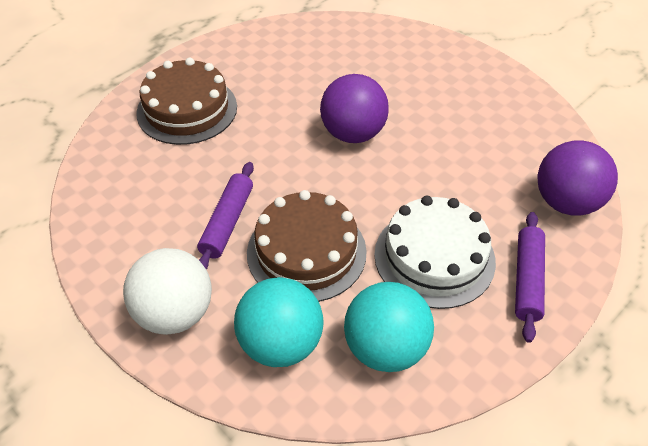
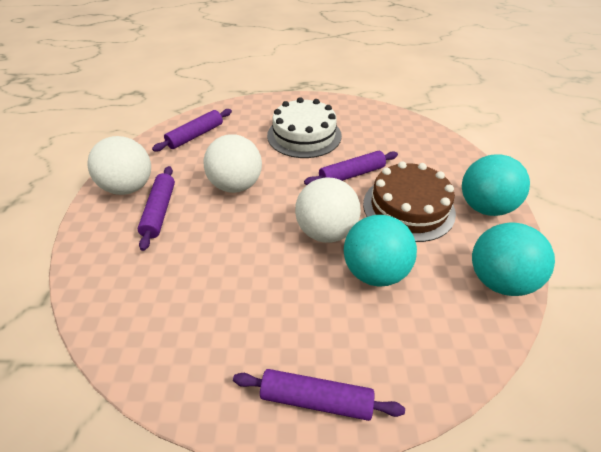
brown cake: [136,58,237,145] [247,190,367,302] = 2 -> [363,161,456,242] = 1
purple ball: [320,74,389,143] [538,140,618,216] = 2 -> none = 0
purple rolling pin: [197,162,254,270] [515,212,545,343] = 2 -> [138,166,175,251] [152,109,232,152] [233,369,405,421] [304,151,398,185] = 4
turquoise ball: [234,277,323,367] [344,282,434,372] = 2 -> [344,215,417,286] [462,154,530,216] [472,223,555,296] = 3
white ball: [123,248,212,335] = 1 -> [87,136,151,195] [204,135,262,193] [295,178,361,243] = 3

